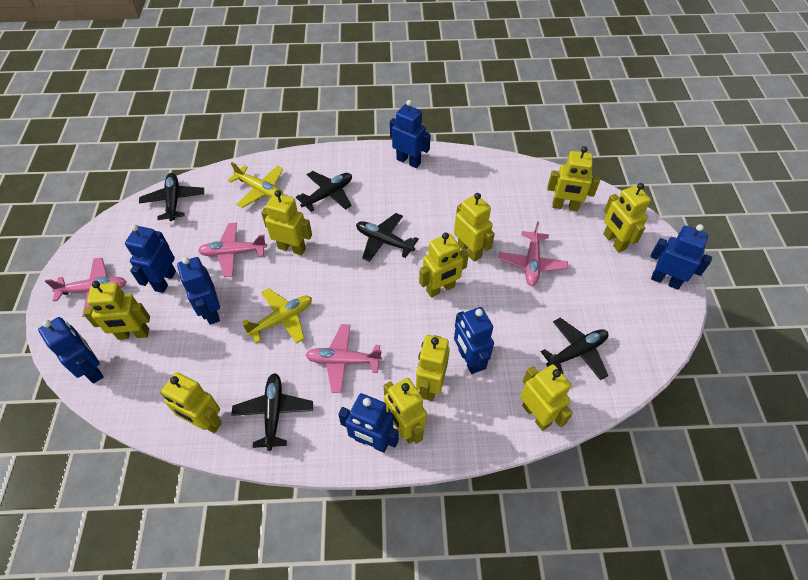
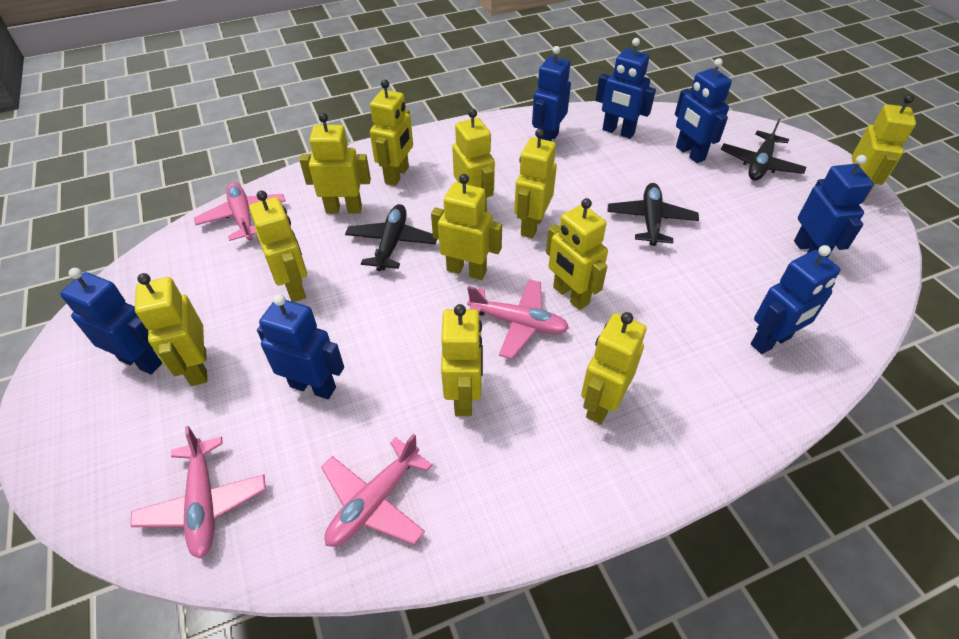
black plane: [139,173,204,221] [231,373,313,451] [296,171,352,212] [356,213,419,262] [541,318,609,380] = 5 -> [345,204,437,271] [607,183,699,246] [720,119,806,181] = 3
yellow plane: [228,162,284,208] [242,288,312,344] = 2 -> none = 0
yellow robot: [83,281,150,340] [160,372,221,433] [261,190,312,255] [384,378,427,444] [416,335,450,401] [419,232,469,298] [454,193,495,262] [520,364,573,431] [547,146,600,211] [603,183,651,252] = 10 -> [135,273,207,386] [249,190,307,302] [299,113,371,214] [370,80,413,186] [431,174,502,280] [441,304,483,416] [452,109,495,212] [514,129,557,238] [546,198,608,310] [581,312,647,424] [852,94,916,202] = 11

